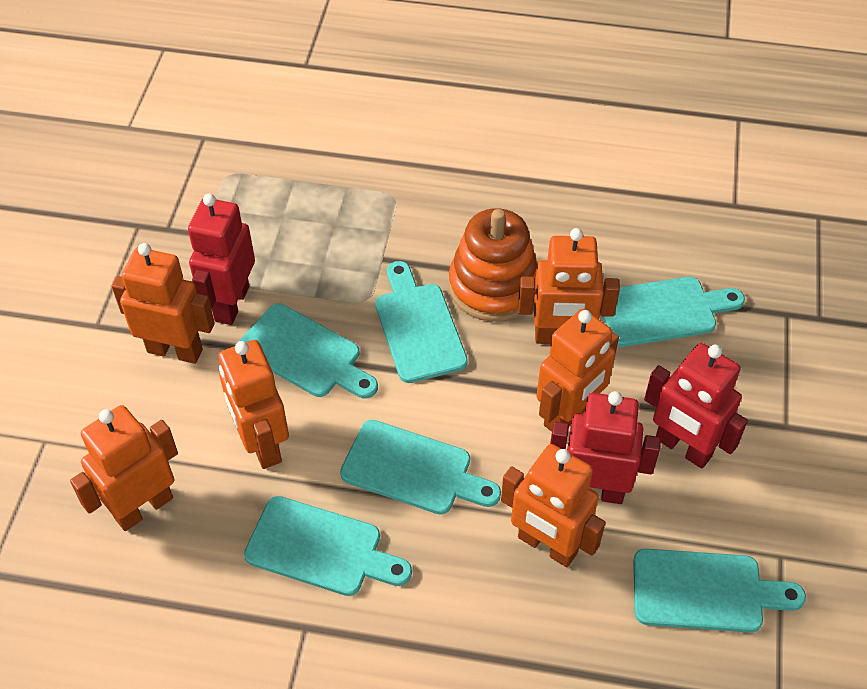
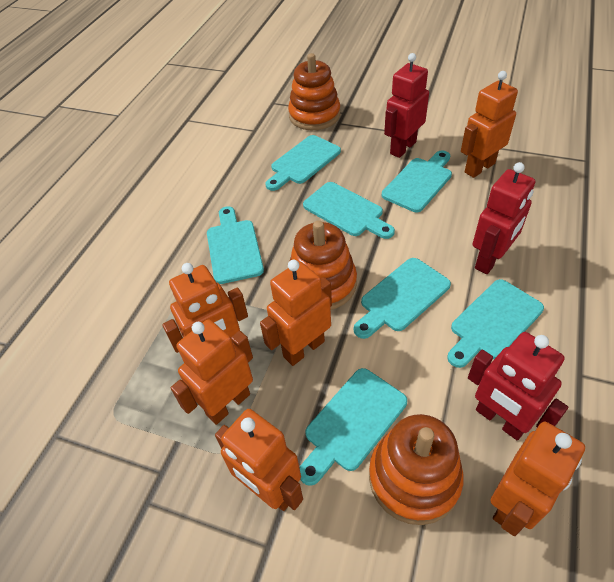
orange stacking toy: [449,208,537,322] = 1 -> [288,53,340,130] [290,220,357,310] [369,414,464,525] = 3
turquoise cutting board: [239,303,378,398] [244,496,412,596] [340,420,501,515] [375,261,468,383] [603,277,745,347] [633,549,806,633] = 6 -> [207,206,264,284] [265,135,341,191] [299,368,407,486] [303,182,395,239] [354,258,451,339] [382,150,452,212] [447,279,544,368] = 7

